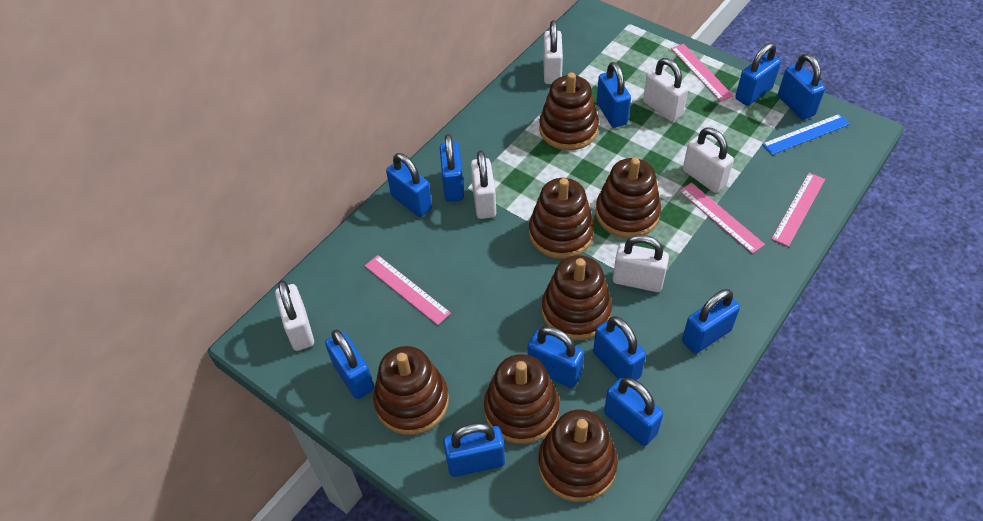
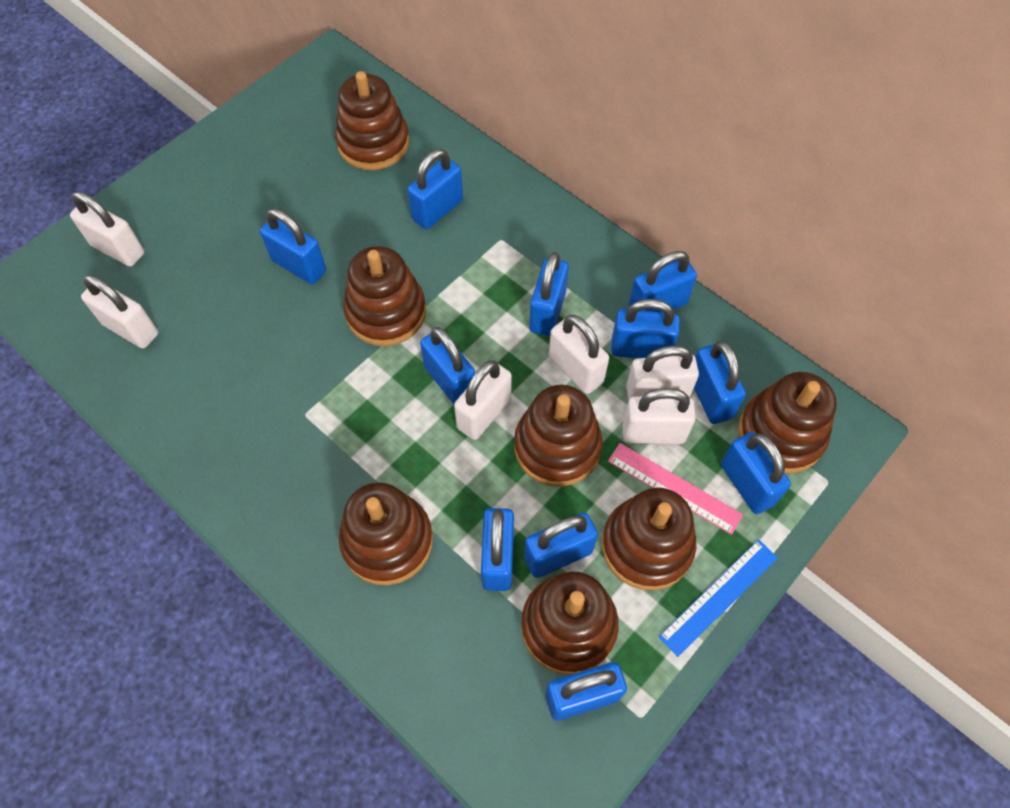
pink ruler: [365,255,451,325] [671,44,734,102] [679,183,765,254] [771,173,825,247] = 4 -> [608,443,743,535] = 1

